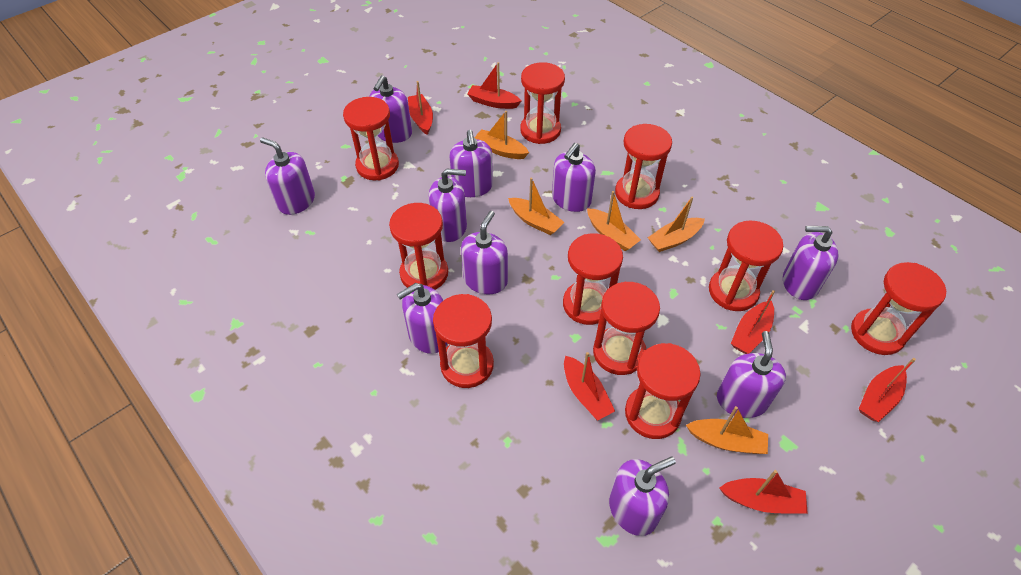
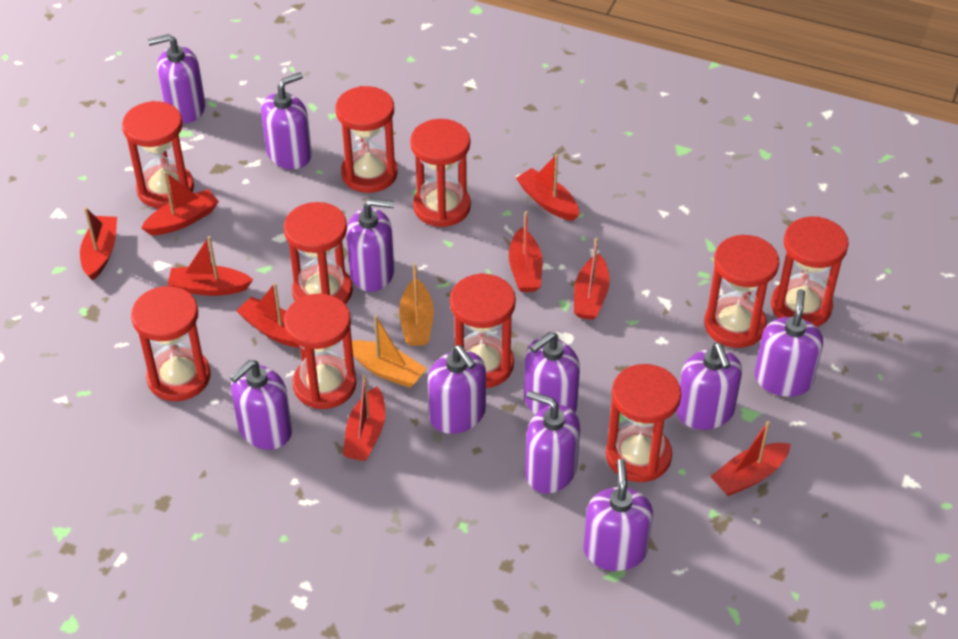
orange boat: [474,111,529,159] [508,178,564,235] [587,191,641,251] [648,197,705,252] [686,406,768,454] = 5 -> [352,315,427,388] [399,263,434,346] = 2
red boat: [408,81,433,135] [467,62,521,109] [564,352,615,421] [719,470,808,514] [731,290,775,354] [859,358,916,422] = 6 -> [80,207,117,280] [141,171,219,235] [167,236,253,296] [236,283,300,348] [343,375,385,461] [509,211,543,292] [516,154,579,221] [574,238,610,320] [710,421,791,496] = 9

